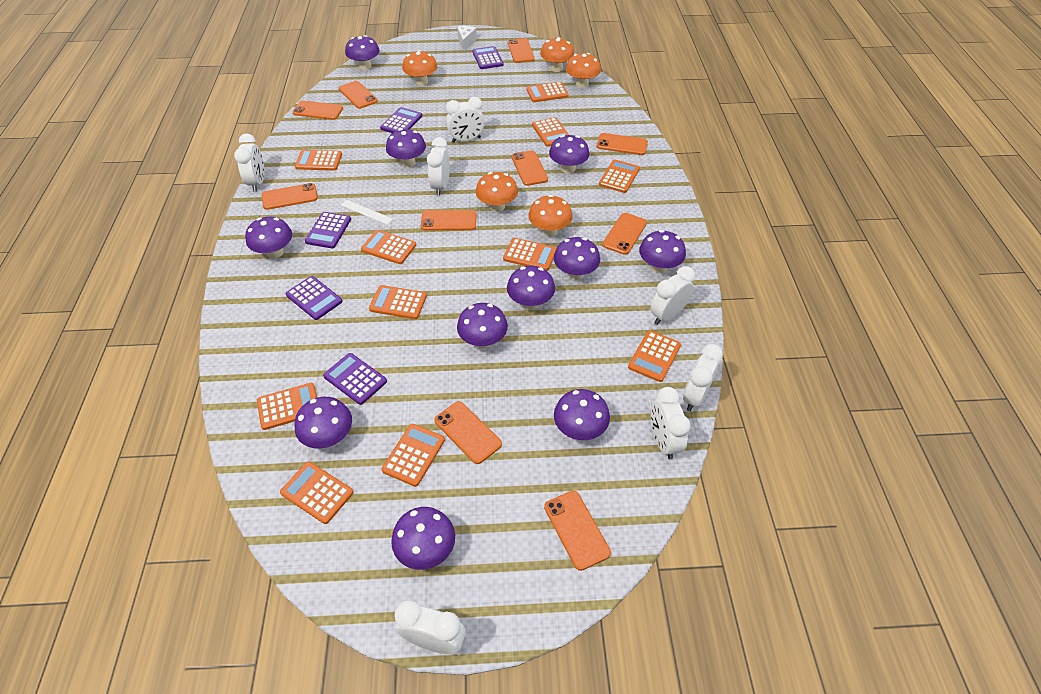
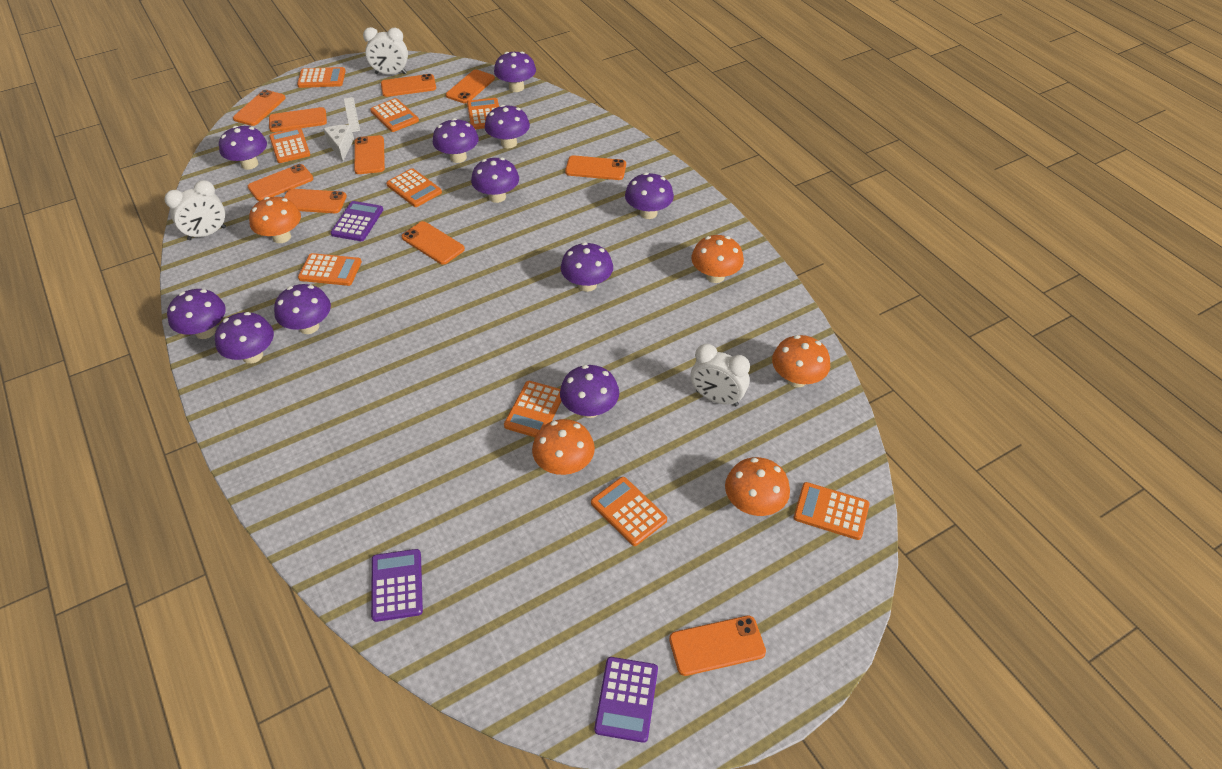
orange calculator: [257,383,317,430] [280,462,353,524] [295,150,342,171] [361,230,416,264] [369,285,427,319] [382,424,445,487] [503,238,557,271] [527,82,569,102] [532,117,569,147] [599,160,640,193] [628,330,681,382] = 11 -> [269,127,310,163] [297,67,346,88] [298,253,362,286] [370,98,419,132] [386,168,442,207] [467,98,499,129] [504,381,562,437] [591,477,667,546] [794,482,870,540] = 9
purple calculator: [286,276,342,320] [305,212,351,248] [323,353,387,405] [380,107,422,133] [472,46,503,69] = 5 -> [331,201,383,241] [371,549,423,622] [594,657,658,743] = 3
white clock: [234,134,264,192] [395,600,466,654] [427,137,450,195] [446,97,485,143] [650,266,695,325] [651,387,691,459] [683,344,723,411] = 7 -> [164,180,226,240] [363,27,408,75] [691,344,750,406] = 3

